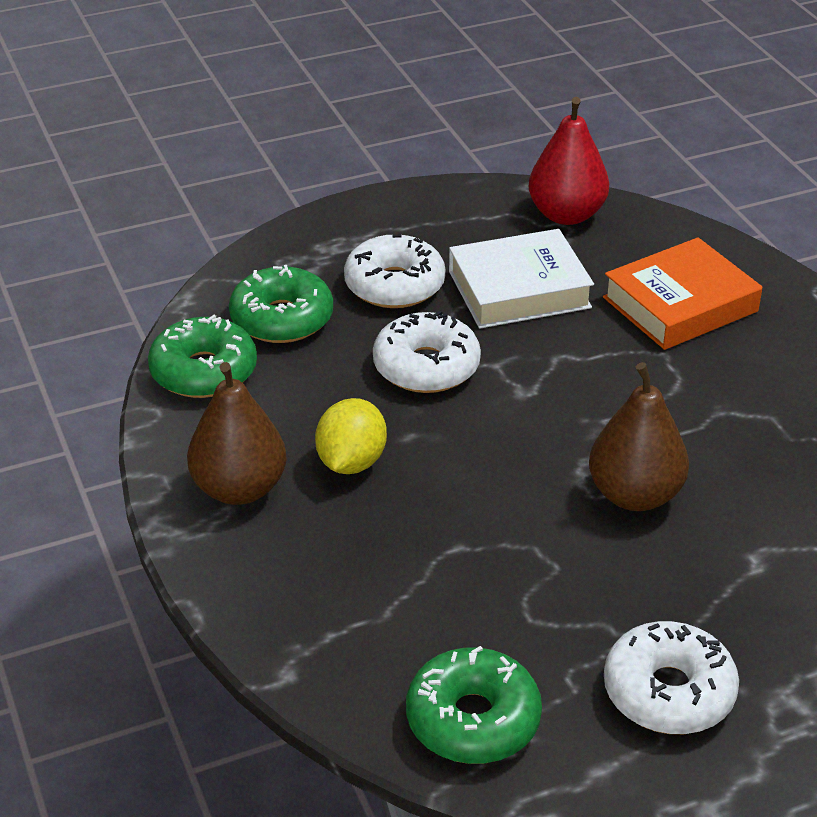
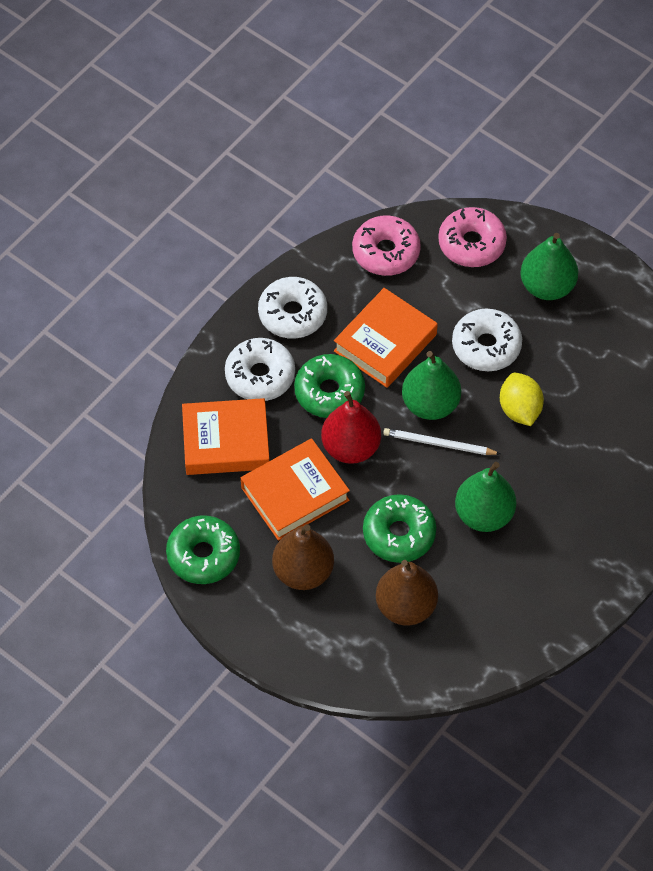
green pear: none = 0 -> [402,351,461,420] [455,462,516,532] [520,233,578,300] = 3
orange book: [603,237,762,350] = 1 -> [182,398,270,475] [241,438,350,541] [334,288,438,388] = 3
pink donut: none = 0 -> [352,215,421,276] [438,207,507,267] = 2
white book: [449,229,594,329] = 1 -> none = 0
white pencil: none = 0 -> [383,428,500,455] = 1

